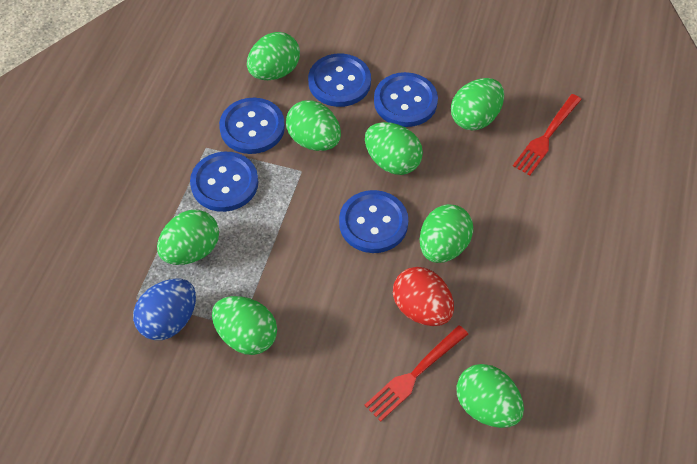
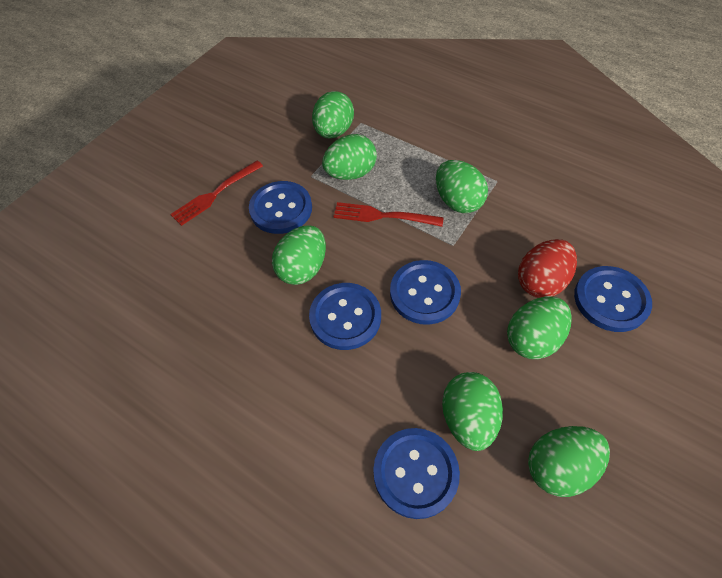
blue egg: [133,278,196,340] = 1 -> none = 0
green egg: [157,210,219,265] [212,296,277,355] [247,32,300,80] [286,100,341,151] [365,122,423,175] [420,204,473,263] [451,78,504,131] [456,364,524,428] = 8 -> [272,225,326,285] [312,91,354,138] [322,134,377,180] [436,160,488,213] [442,372,503,451] [507,296,572,359] [528,426,610,497] = 7

